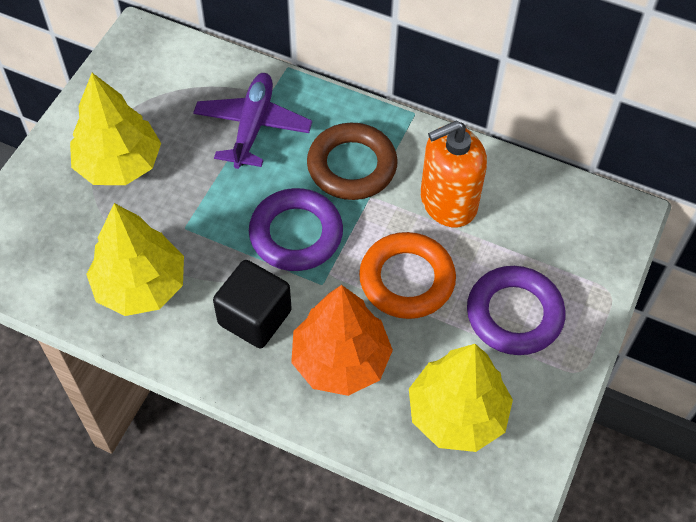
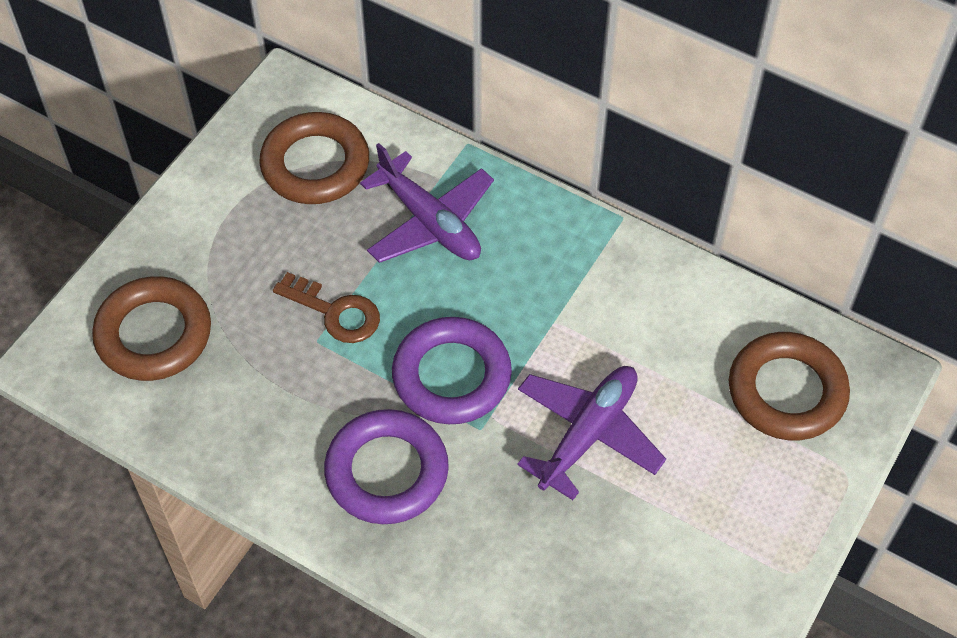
black cube: [213,260,292,348] = 1 -> none = 0
brown key: none = 0 -> [273,272,380,343] = 1
brown ring: [307,123,398,200] = 1 -> [92,276,211,381] [259,112,369,204] [729,332,850,440] = 3
orange ring: [359,232,456,319] = 1 -> none = 0
orange soap dispenser: [421,121,487,227] = 1 -> none = 0
orange tree: [291,285,393,396] = 1 -> none = 0
purple plane: [193,73,312,169] = 1 -> [360,143,494,263] [517,366,666,500] = 2
yellow tree: [70,73,161,185] [86,203,184,316] [409,344,513,452] = 3 -> none = 0

